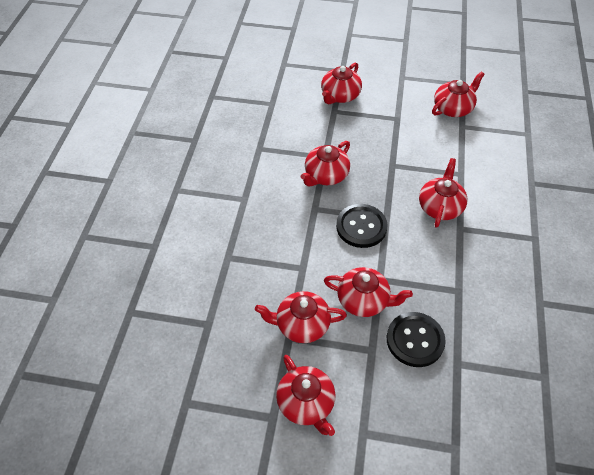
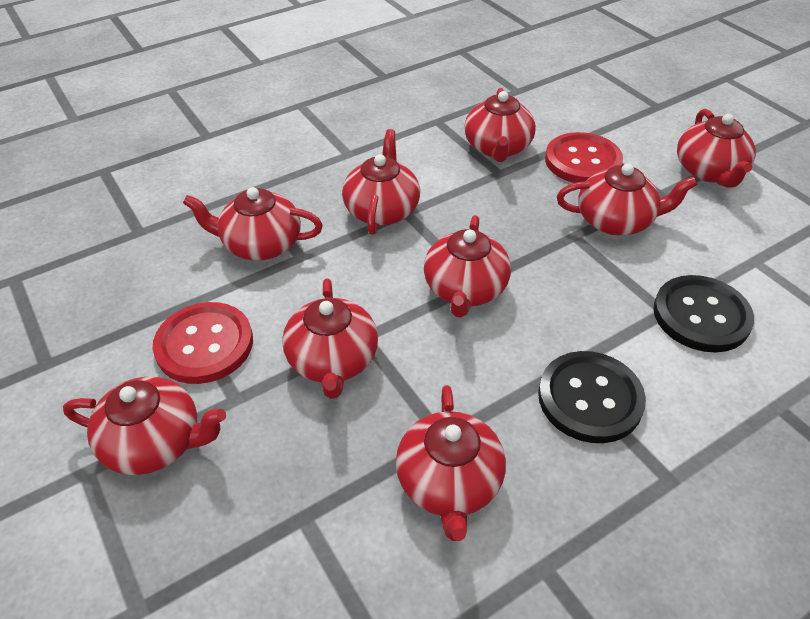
red button: none = 0 -> [153,302,253,384] [545,132,623,183] = 2
red teapot: [255,291,347,343] [276,355,335,436] [301,141,350,186] [321,63,362,104] [324,267,413,317] [419,158,468,228] [432,72,485,117] = 7 -> [63,377,226,475] [183,187,323,260] [282,279,378,399] [342,129,420,235] [396,385,506,541] [424,215,511,317] [464,88,536,162] [557,164,697,235] [677,109,756,188] = 9

